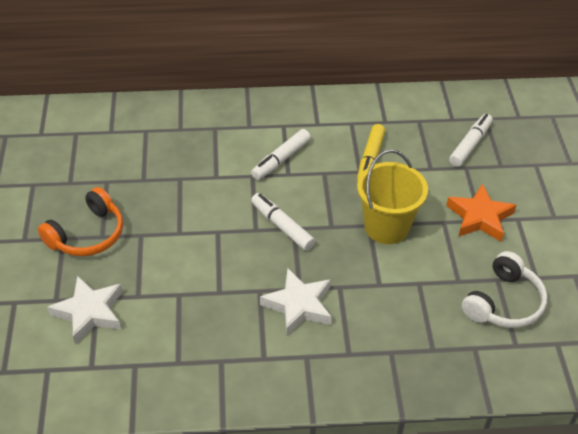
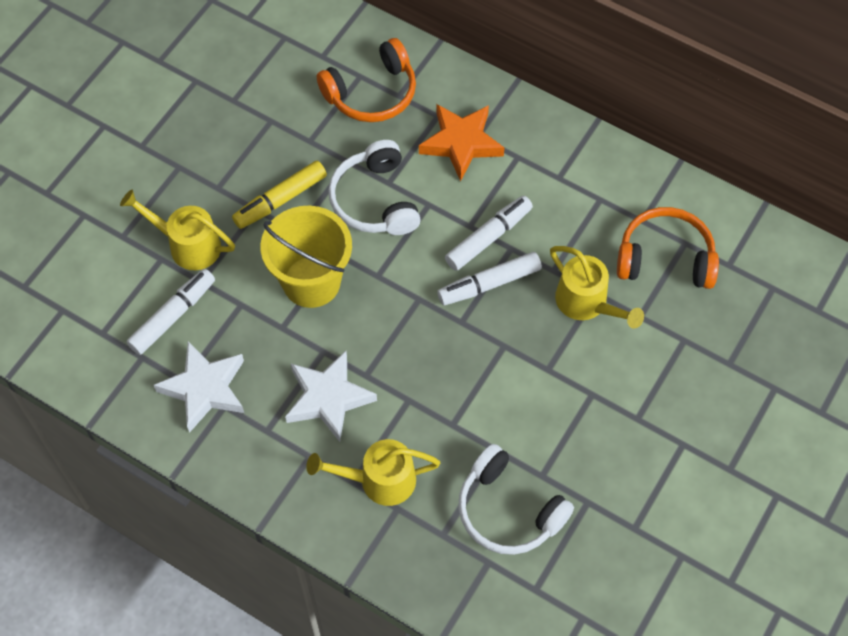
orange headphones: [38,187,123,256] = 1 -> [317,38,416,122] [617,207,719,289] = 2
white headphones: [462,251,547,328] = 1 -> [328,140,421,235] [458,444,574,555] = 2
yellow watering can: none = 0 -> [120,190,235,270] [306,439,440,506] [550,246,644,328] = 3

